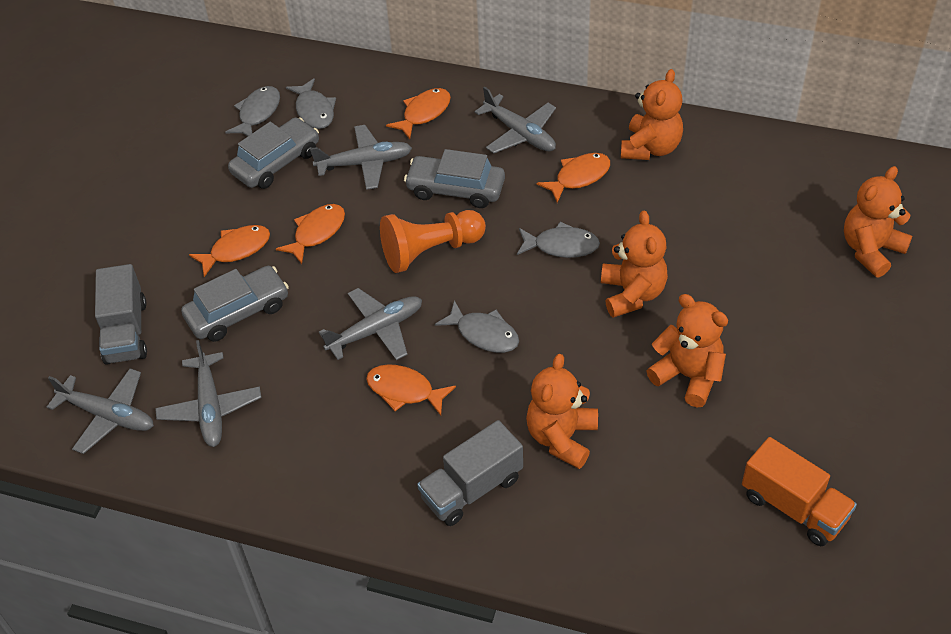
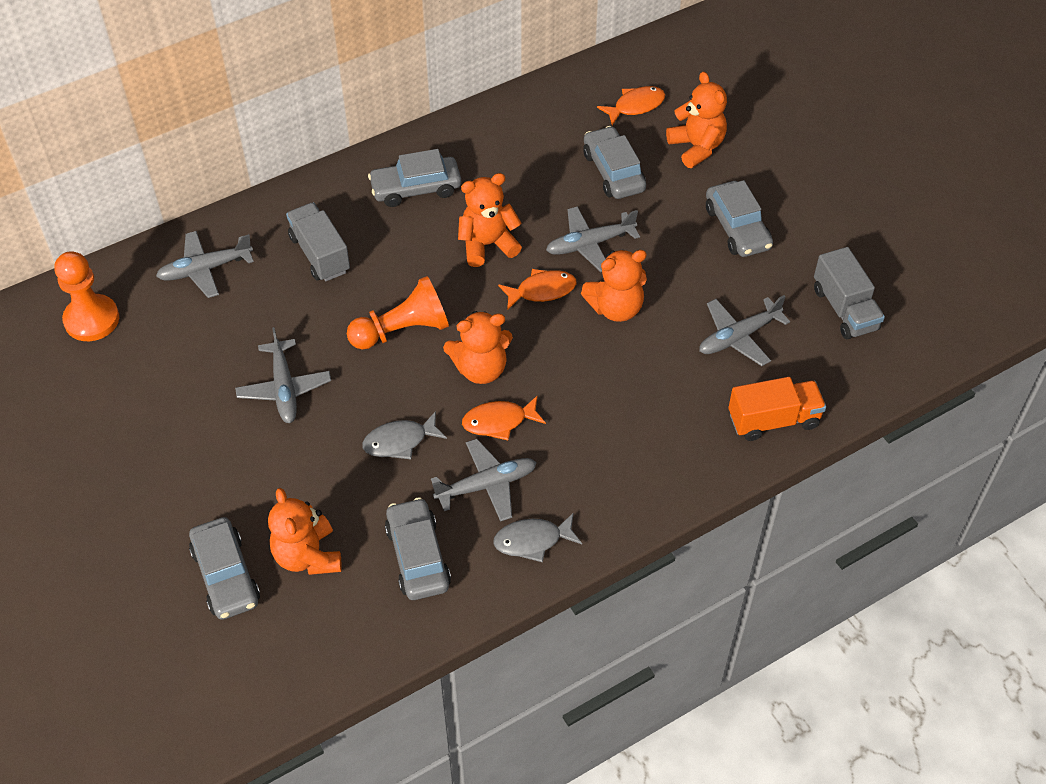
grey car: [181,266,289,342] [228,118,319,189] [404,149,505,208] = 3 -> [189,517,260,620] [368,149,461,207] [385,497,451,600] [583,126,646,199] [706,180,773,257] = 5
grey fish: [225,86,280,136] [286,78,336,129] [435,300,519,353] [517,222,600,258] = 4 -> [362,411,447,459] [493,513,582,562] = 2
orange fish: [189,225,270,277] [276,204,345,264] [366,364,456,415] [386,88,451,139] [537,153,610,203] = 5 -> [462,396,546,440] [498,269,577,310] [597,86,665,125] = 3
orange pawn: [380,210,486,273] = 1 -> [54,251,119,341] [347,276,449,350] = 2

